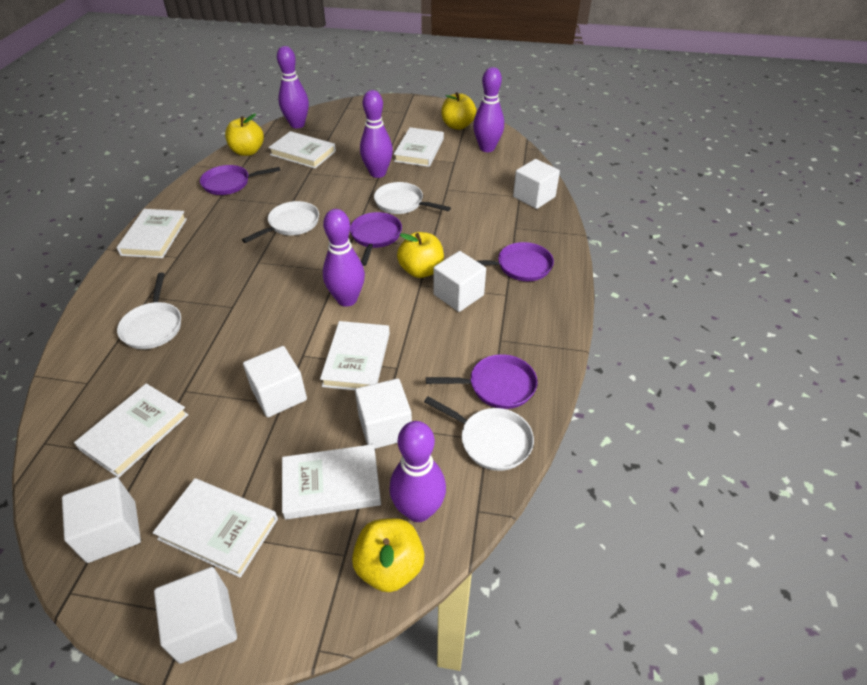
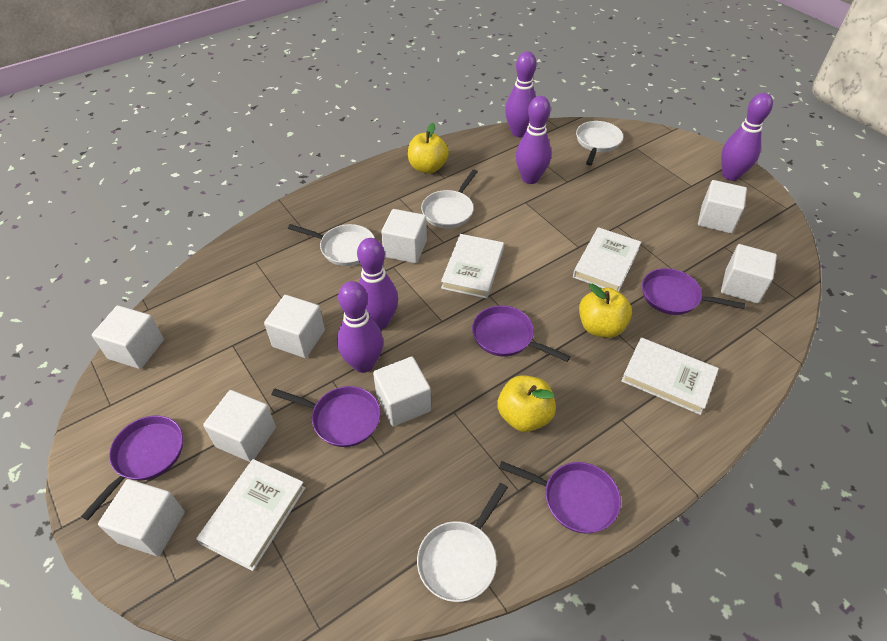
purple pan: [200,165,280,195] [350,212,402,266] [426,354,537,409] [477,242,554,281] = 4 -> [81,415,183,520] [271,386,381,447] [472,305,571,362] [499,461,621,534] [642,268,745,315] = 5
white book: [74,383,188,478] [116,209,187,258] [153,478,278,578] [268,131,336,168] [282,444,381,520] [320,321,390,390] [394,127,444,167] = 7 -> [196,459,306,571] [441,234,504,299] [573,227,641,292] [621,337,719,415] = 4
white cube: [62,477,141,563] [154,567,237,664] [243,346,307,417] [355,379,412,449] [434,251,486,312] [513,159,560,209] = 6 -> [92,305,164,369] [98,479,185,556] [203,390,276,462] [264,295,325,358] [373,357,431,427] [381,209,427,263] [698,180,747,233] [721,244,777,304] = 8
yellow apple: [225,114,264,156] [352,518,425,592] [397,232,444,278] [441,92,476,130] = 4 -> [408,123,449,174] [497,375,556,432] [579,284,632,338] = 3

